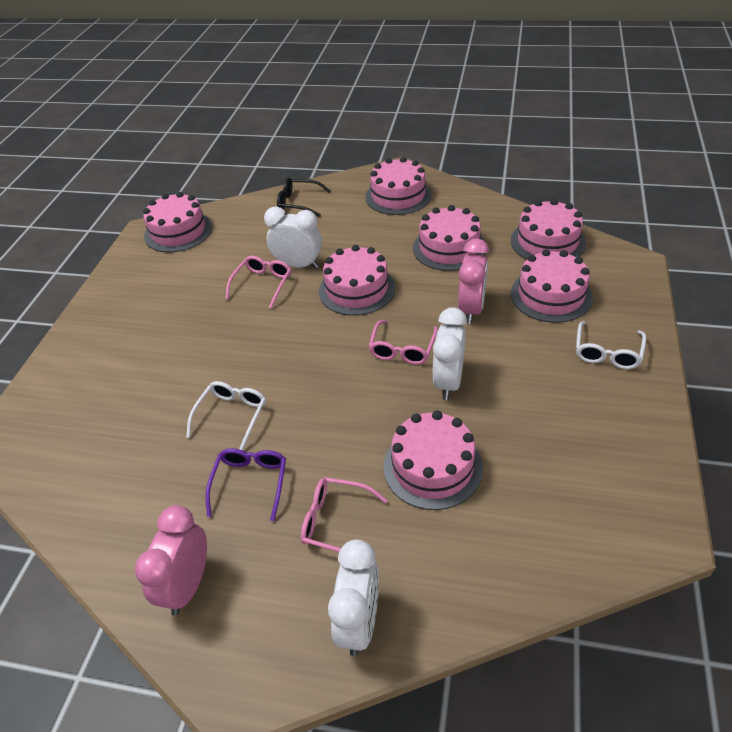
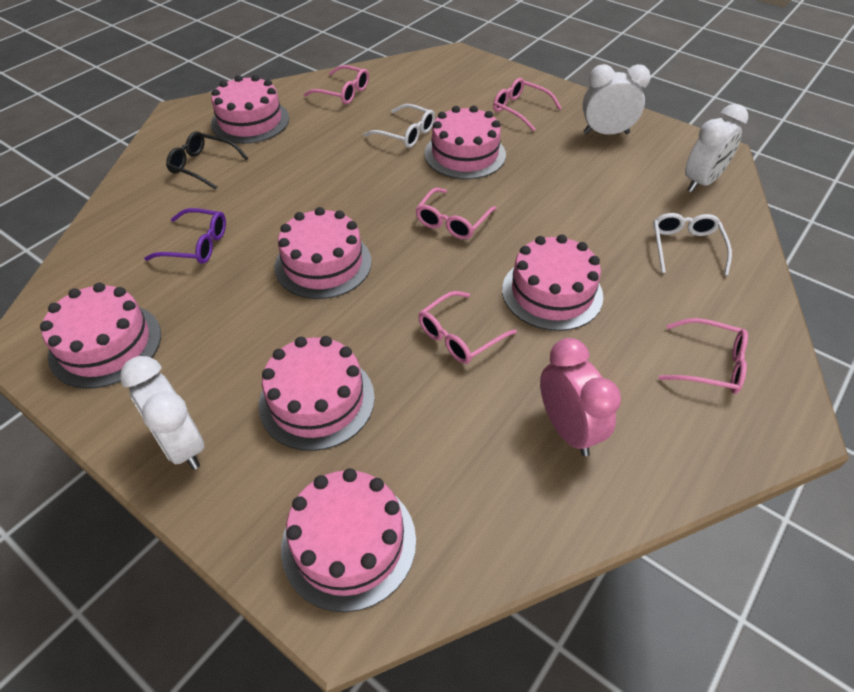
pink clock: [135,505,207,615] [458,238,489,324] = 2 -> [540,338,621,456] = 1
pink glasses: [225,256,292,309] [301,477,388,552] [368,320,438,365] = 3 -> [304,65,369,104] [415,188,497,239] [418,291,517,364] [493,78,562,131] [659,318,748,394] = 5

